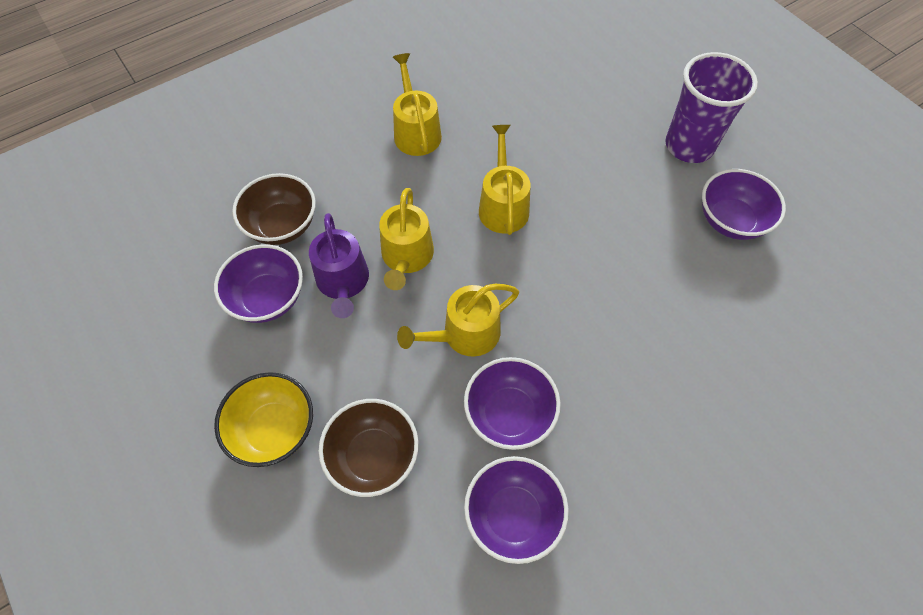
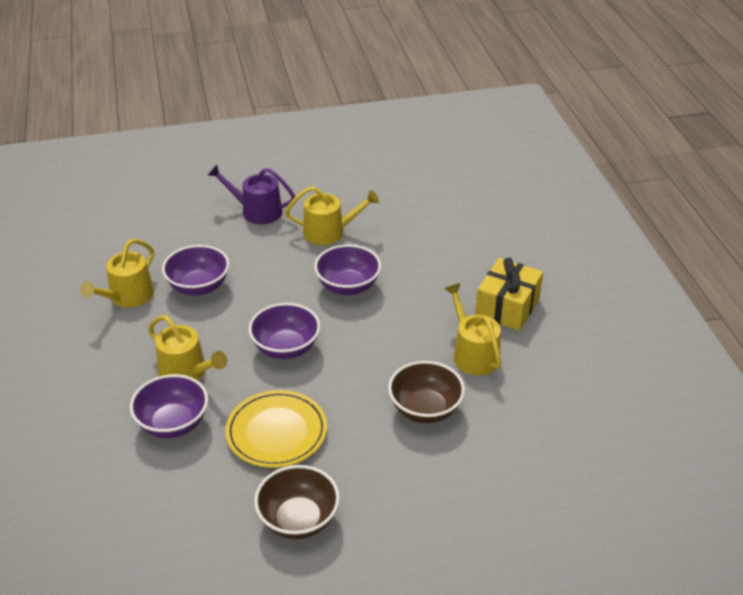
purple cup: [665,52,758,163] = 1 -> none = 0
yellow bowl: [214,372,313,467] = 1 -> none = 0
yellow gift: none = 0 -> [475,258,543,331] = 1
yellow plate: none = 0 -> [225,390,327,468] = 1

